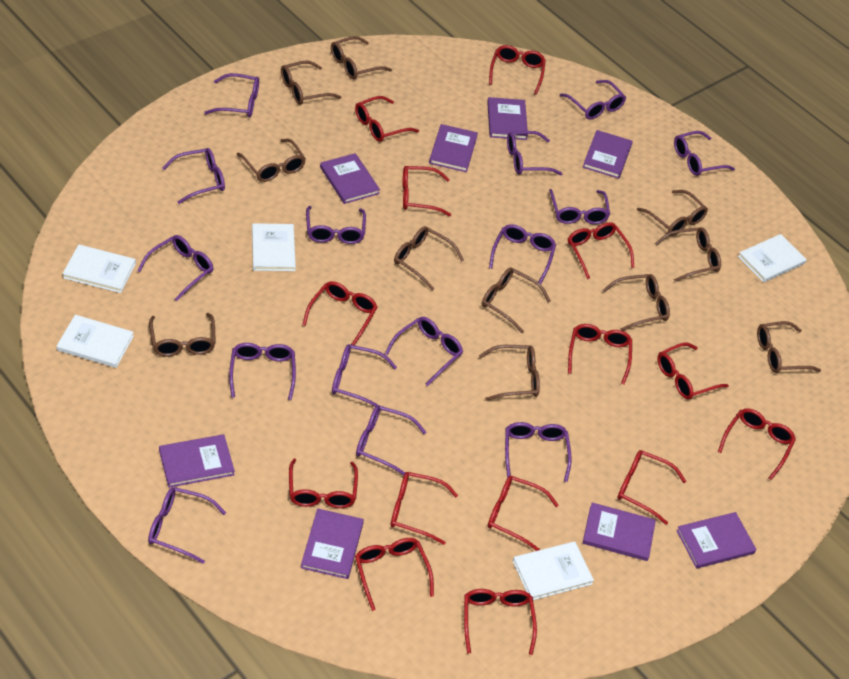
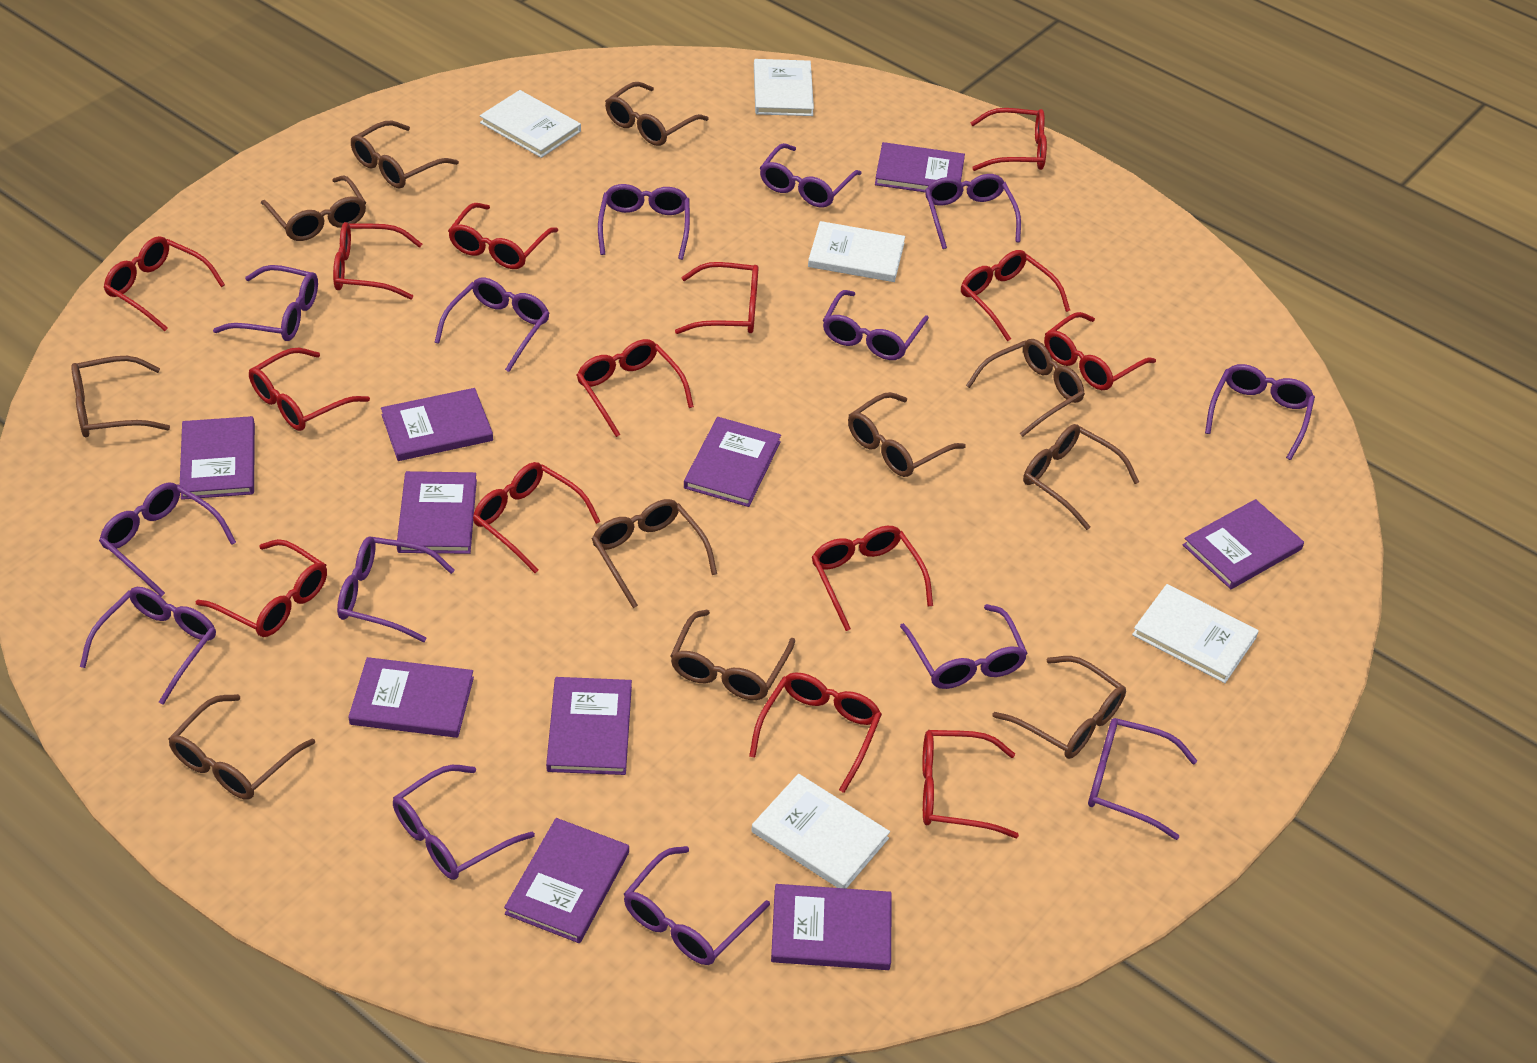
purple book: [159,434,235,488] [301,509,364,579] [320,153,380,204] [429,124,478,172] [487,97,528,140] [583,130,633,179] [583,503,656,561] [676,512,757,569] = 8 -> [180,416,255,500] [348,657,474,738] [381,388,493,461] [397,471,477,554] [504,818,629,943] [546,677,632,775] [684,417,781,507] [771,884,892,970] [875,142,965,192] [1183,499,1304,589] = 10
purple glasses: [138,235,213,301] [148,487,226,564] [162,148,225,204] [204,73,259,117] [229,343,296,400] [306,206,366,244] [332,344,397,411] [356,405,426,476] [385,317,463,386] [489,224,556,284] [505,422,572,482] [507,131,563,175] [549,189,610,224] [560,80,626,119] [674,131,735,176] = 15 -> [80,587,216,705] [99,483,236,597] [213,265,318,341] [337,536,455,642] [393,765,535,880] [434,278,550,372] [598,184,690,260] [624,846,770,965] [760,143,862,207] [823,290,929,360] [900,604,1028,689] [925,174,1021,249] [1088,718,1197,840] [1205,364,1315,460] = 14

